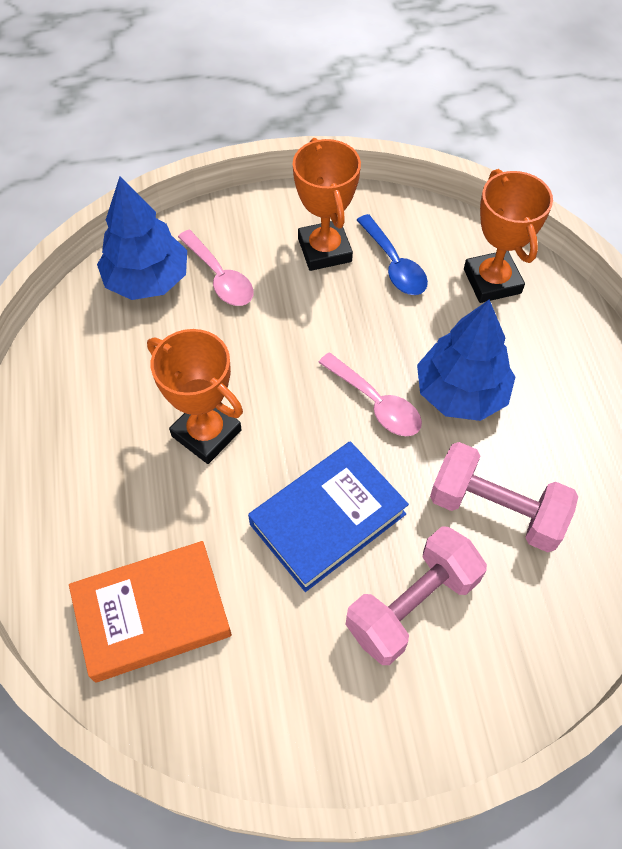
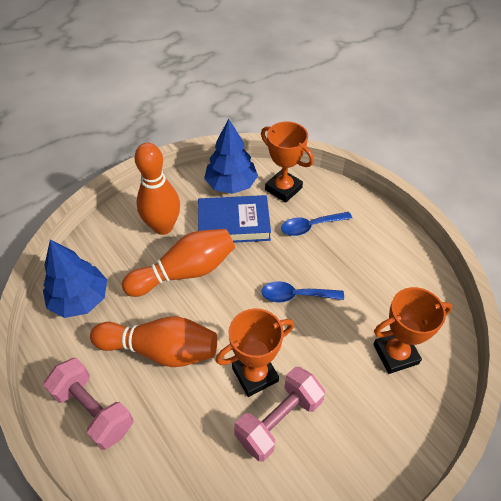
blue spoon: [357,214,428,295] = 1 -> [261,281,344,302] [281,212,352,236] = 2
orange book: [69,541,232,683] = 1 -> none = 0
orange bowling pin: none = 0 -> [90,316,217,367] [122,229,235,297] [135,143,180,235] = 3
pink spoon: [178,230,254,306] [318,353,422,436] = 2 -> none = 0

